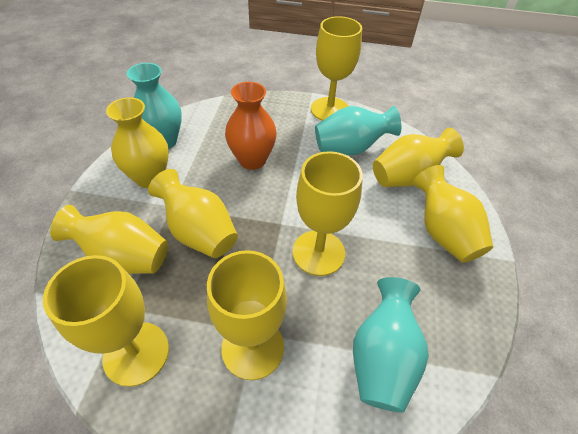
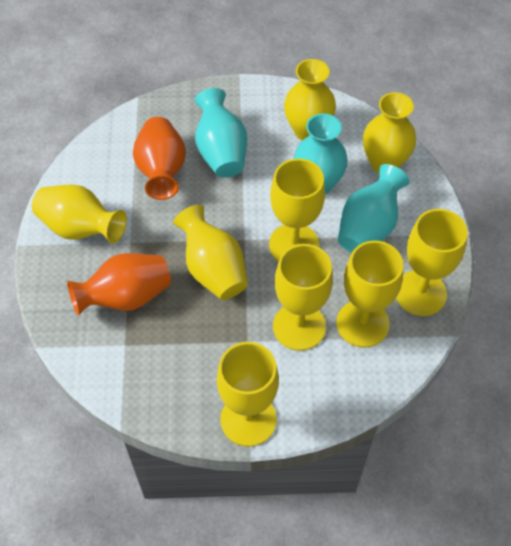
orange vase: [225,82,277,170] = 1 -> [67,253,171,316] [133,117,186,200] = 2
yellow goblet: [43,255,169,387] [207,250,287,380] [292,151,363,276] [311,16,362,121] = 4 -> [217,342,279,447] [269,159,325,261] [273,244,333,351] [336,241,403,348] [396,209,468,316] = 5
yellow vase: [50,205,168,274] [106,97,169,188] [148,169,238,258] [373,128,464,187] [412,165,493,263] = 5 -> [32,184,127,244] [173,205,248,300] [284,59,336,140] [363,92,416,173] = 4

